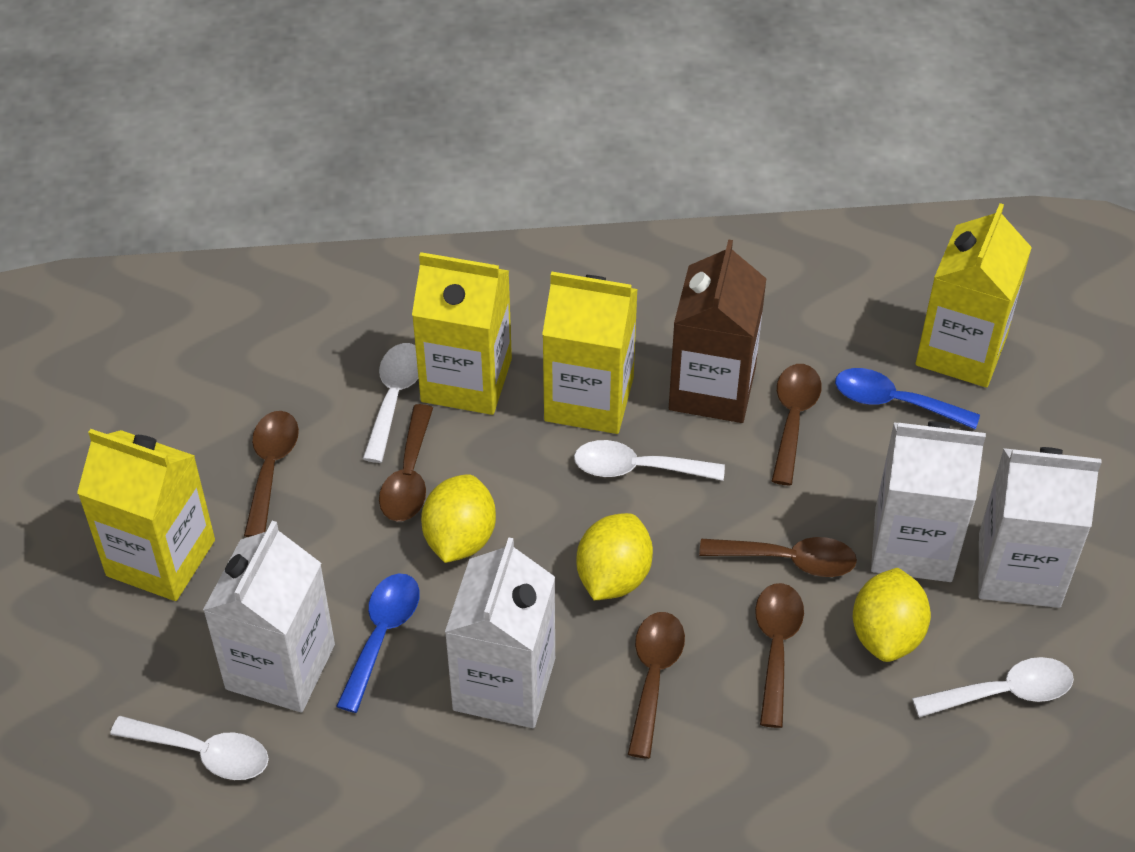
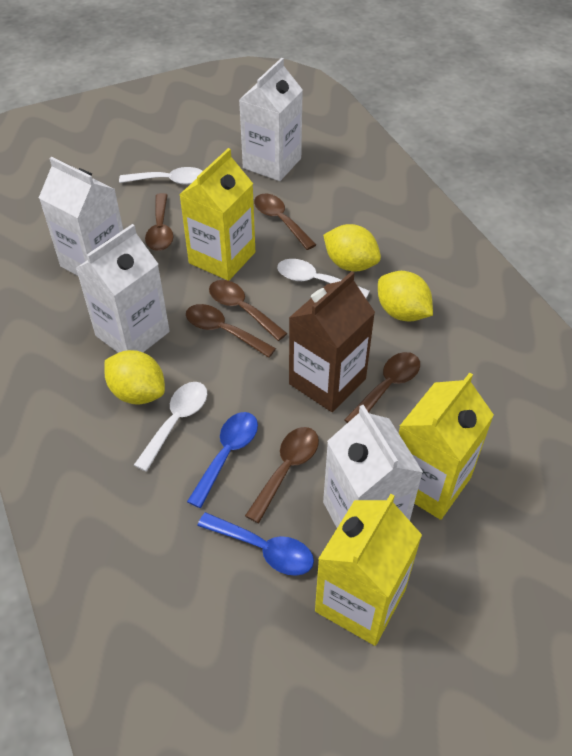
white spoon: [110,716,269,780] [362,343,419,463] [574,440,725,481] [912,657,1074,718] = 4 -> [119,167,203,185] [134,382,208,472] [277,259,370,298] = 3
yellow carton: [77,429,215,601] [412,252,512,415] [542,272,638,434] [916,203,1032,388] = 4 -> [179,148,255,281] [315,494,422,646] [399,373,494,520] = 3

